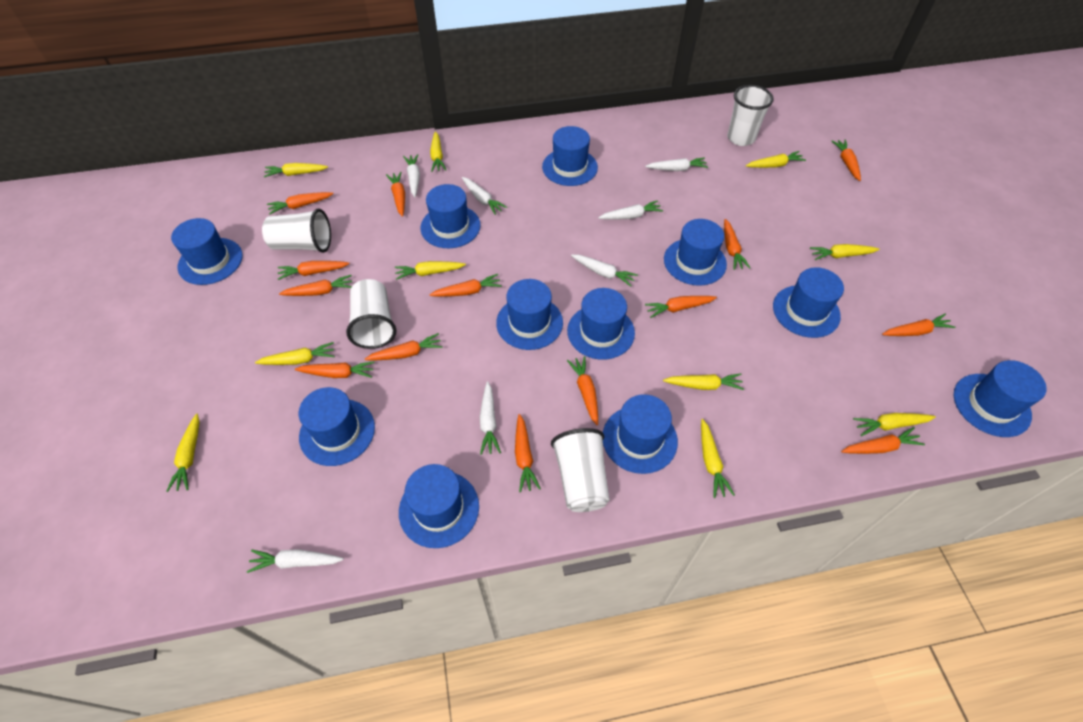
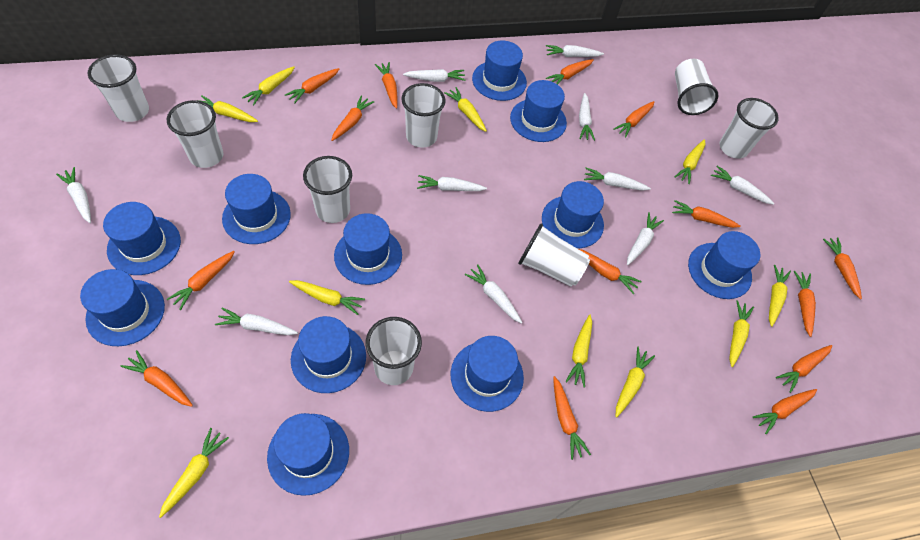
white carrot: [247,549,344,573] [403,154,420,197] [462,177,507,215] [480,381,501,455] [571,255,638,287] [598,200,663,220] [645,157,708,171] = 7 -> [56,167,91,223] [215,308,298,335] [403,69,465,82] [417,175,487,191] [464,264,523,324] [546,45,604,57] [579,93,595,141] [584,168,651,191] [627,212,664,265] [711,166,775,205] = 10
white cup: [262,208,331,253] [346,279,396,349] [551,428,610,512] [727,85,774,146] = 4 -> [88,54,149,122] [167,100,223,168] [303,156,352,223] [366,317,422,385] [401,83,446,148] [518,223,590,287] [675,59,718,115] [720,98,779,159] = 8

